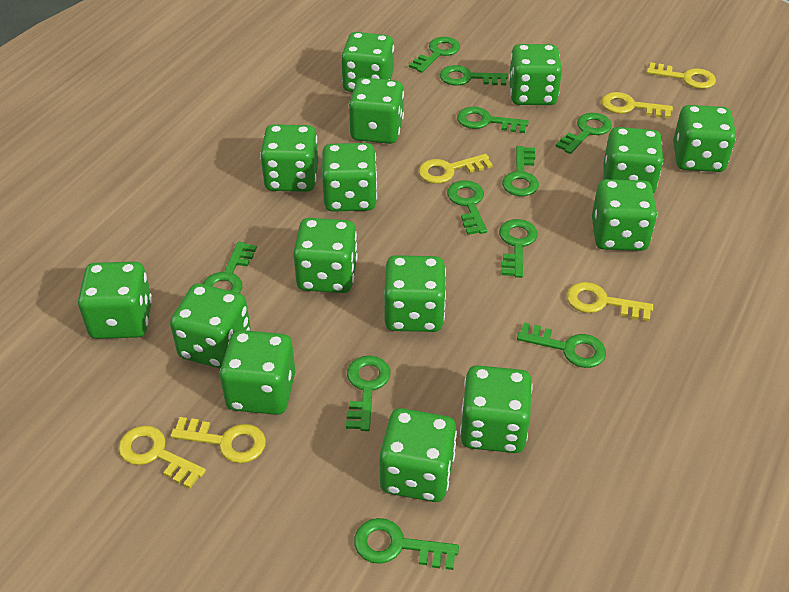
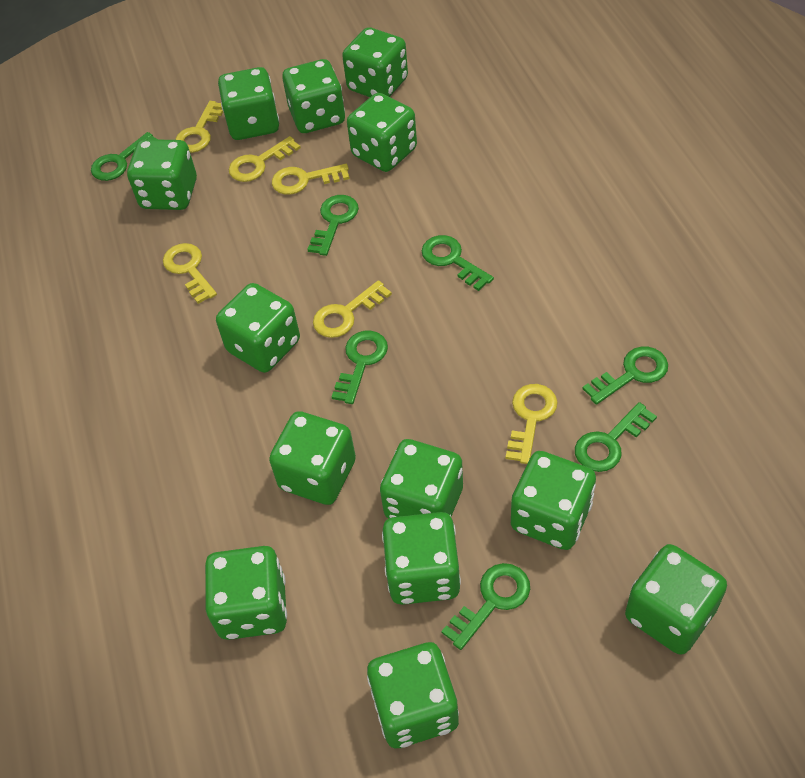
green dice: [78,262,152,339] [170,283,251,369] [220,330,295,415] [260,124,318,192] [293,218,358,293] [322,143,377,212] [341,32,394,92] [349,78,404,144] [379,408,457,502] [384,255,446,332] [460,365,533,453] [509,44,562,105] [592,179,657,251] [604,127,664,193] [673,105,736,172] = 15 -> [127,139,197,210] [205,546,287,640] [216,283,300,373] [218,67,279,140] [269,411,356,505] [282,59,345,133] [342,27,408,97] [347,93,417,172] [367,642,459,748] [380,439,463,519] [382,512,461,605] [511,451,596,550] [625,544,727,655] = 13
green key: [203,242,257,293] [346,355,391,431] [354,518,459,570] [409,37,460,73] [440,65,508,85] [447,180,487,235] [457,107,529,133] [499,219,538,278] [502,146,539,197] [517,322,606,368] [556,113,612,154] = 11 -> [91,132,159,181] [307,195,359,256] [332,331,388,404] [422,235,494,291] [441,563,530,650] [575,402,657,472] [582,347,668,405] = 7

